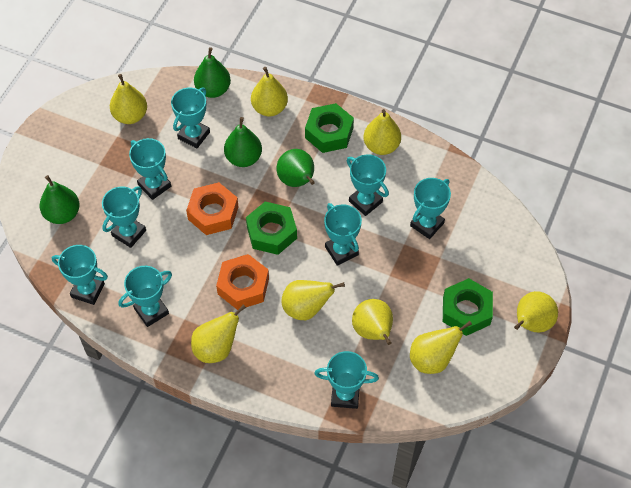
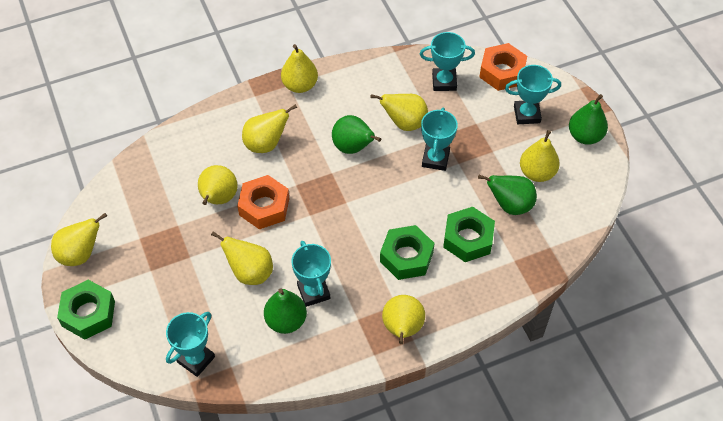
turquoise trophy: [52,245,108,305] [102,186,146,248] [119,266,172,327] [129,138,171,200] [171,88,210,148] [314,351,379,409] [324,203,362,266] [347,154,389,216] [410,178,451,239] = 9 -> [166,312,215,377] [291,241,331,307] [420,32,475,91] [421,107,458,171] [505,65,561,124] = 5

